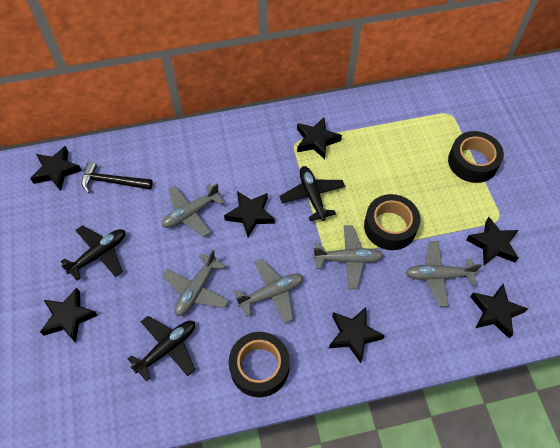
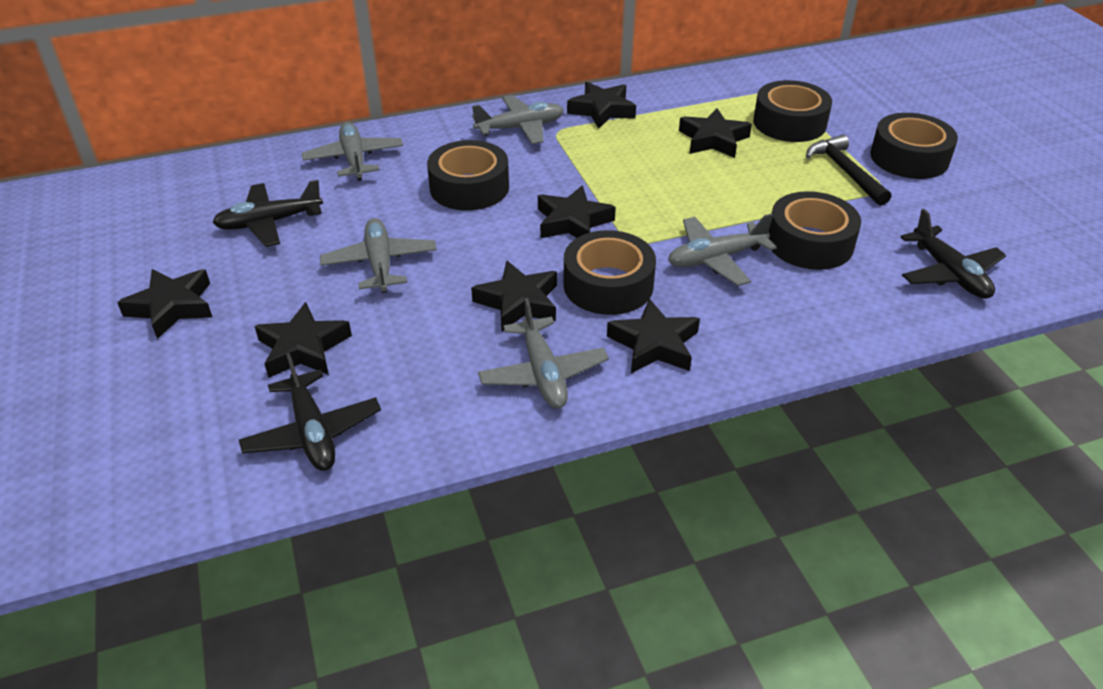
black tape: [229,332,290,397] [364,194,420,250] [448,131,504,183] = 3 -> [427,140,509,211] [563,230,656,315] [753,80,832,142] [768,191,861,270] [870,113,958,179] = 5

